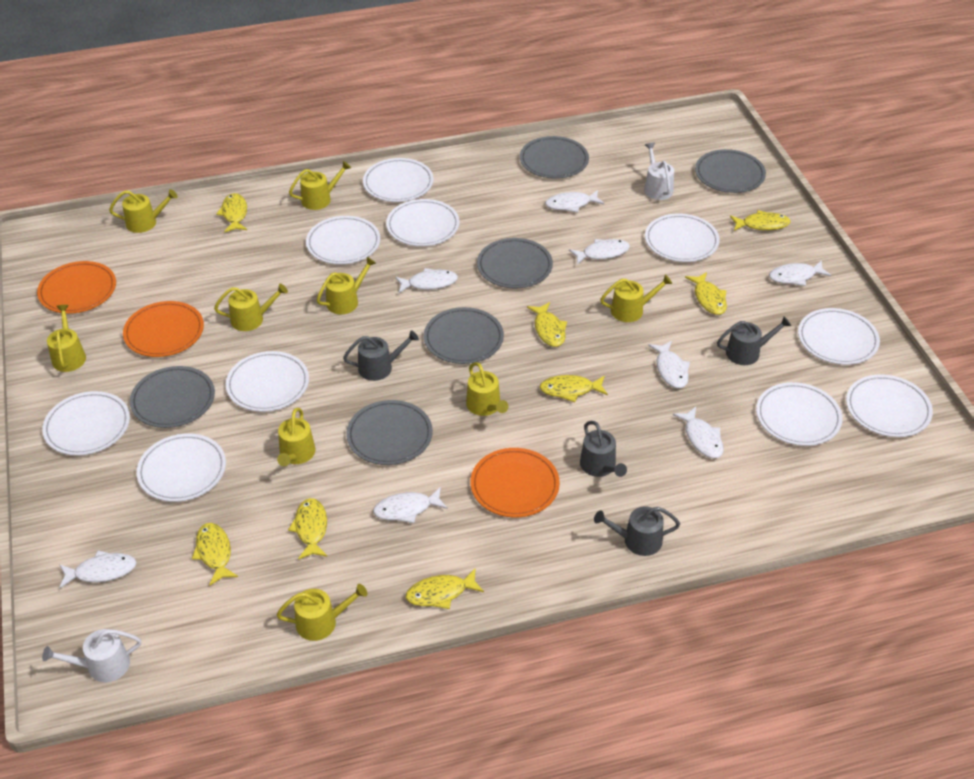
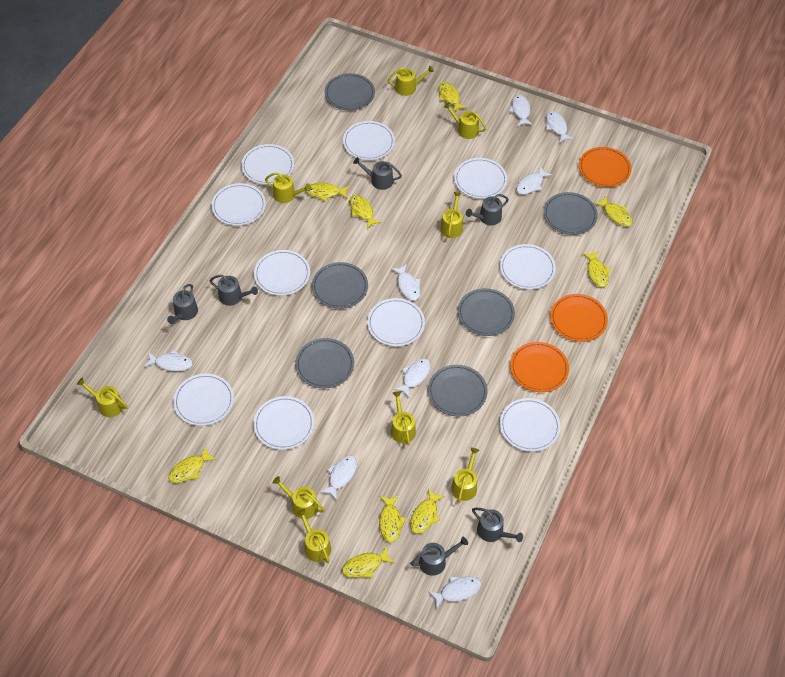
grey watering can: [343,330,419,381] [580,421,627,477] [594,506,680,556] [717,316,791,365] = 4 -> [167,284,198,324] [209,275,258,306] [353,157,402,190] [410,536,468,576] [466,194,509,225] [472,508,523,542] = 6
white watering can: [42,629,141,682] [644,142,674,200] = 2 -> none = 0
yellow fish: [192,523,238,586] [216,193,247,233] [288,498,327,560] [406,568,484,609] [527,302,567,347] [540,375,608,402] [685,272,727,315] [730,210,791,231] = 8 -> [168,447,217,483] [306,183,349,202] [342,546,394,578] [350,195,382,229] [379,496,406,542] [410,488,445,534] [438,82,467,111] [582,251,610,287] [594,195,632,226] = 9

